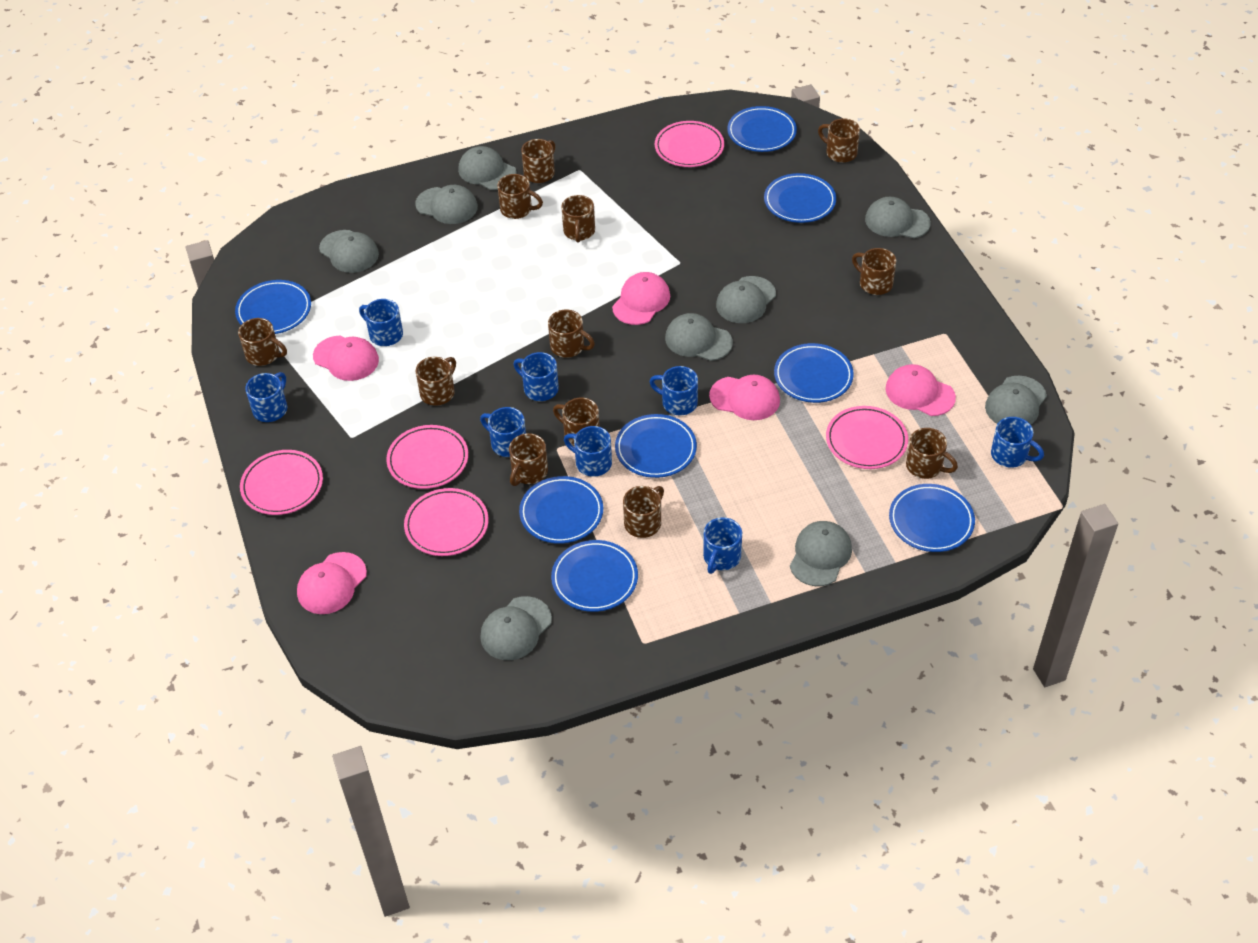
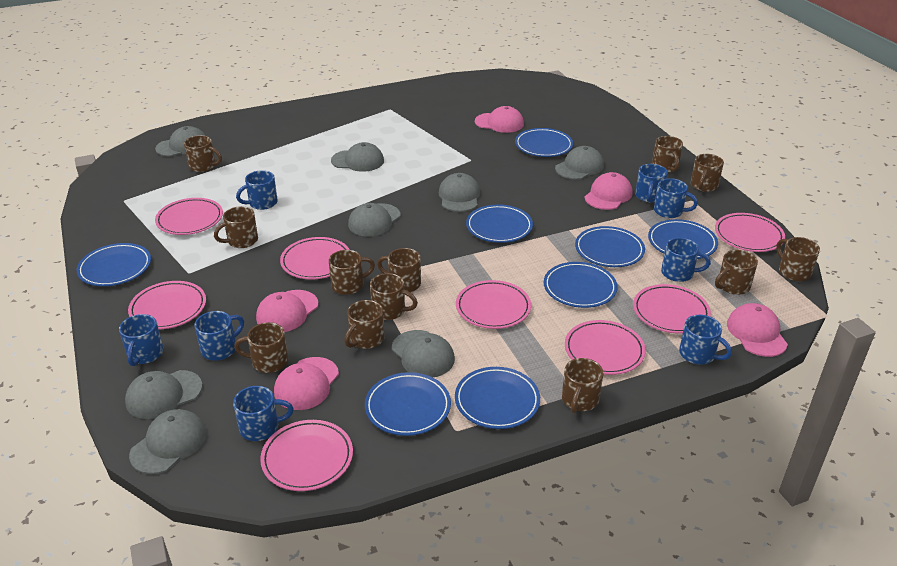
grey cap: [319,230,379,273] [415,185,478,224] [458,146,517,190] [480,596,552,660] [665,313,733,361] [716,276,776,323] [790,521,852,586] [865,197,931,238] [985,376,1047,425] = 9 -> [125,370,203,419] [129,409,207,474] [155,126,206,157] [331,142,384,172] [348,203,400,237] [392,330,455,377] [439,173,480,212] [555,146,604,180] = 8
pink plate: [240,450,323,515] [386,425,468,489] [404,488,489,556] [655,121,724,167] [826,406,908,469] = 5 -> [128,281,206,329] [155,198,223,235] [260,420,353,491] [280,237,350,279] [456,280,531,329] [565,320,646,375] [633,284,711,334] [715,213,785,252] = 8

